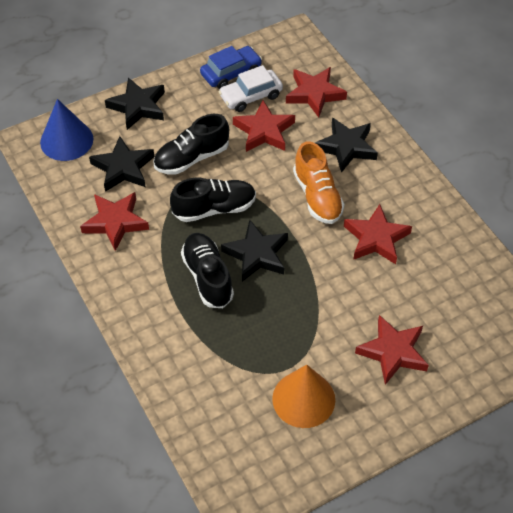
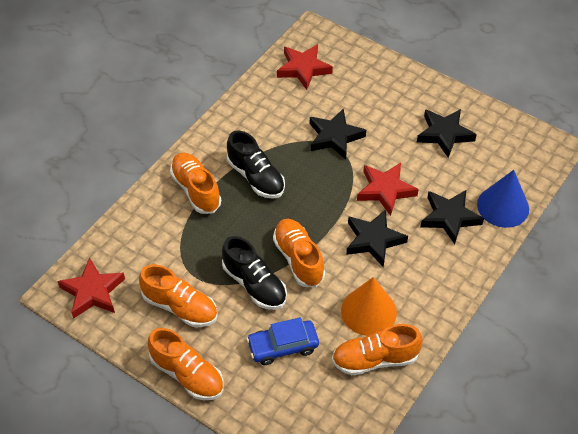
black shoe: [153,114,229,175] [170,178,256,222] [181,233,234,308] = 3 -> [222,236,287,310] [227,131,285,199] = 2
orange shoe: [293,141,345,224] = 1 -> [139,264,218,327] [148,328,224,400] [170,153,221,214] [273,219,325,287] [332,324,423,375] = 5
red star: [80,192,149,251] [233,100,295,152] [286,67,347,118] [344,204,412,264] [355,315,429,385] = 5 -> [57,257,125,319] [277,44,333,90] [357,163,419,216] = 3
white car: [219,65,283,112] = 1 -> none = 0

